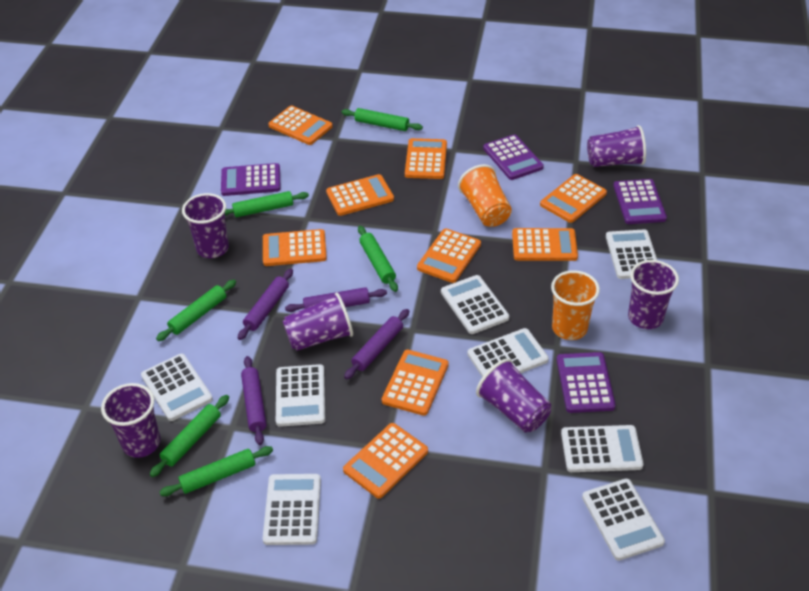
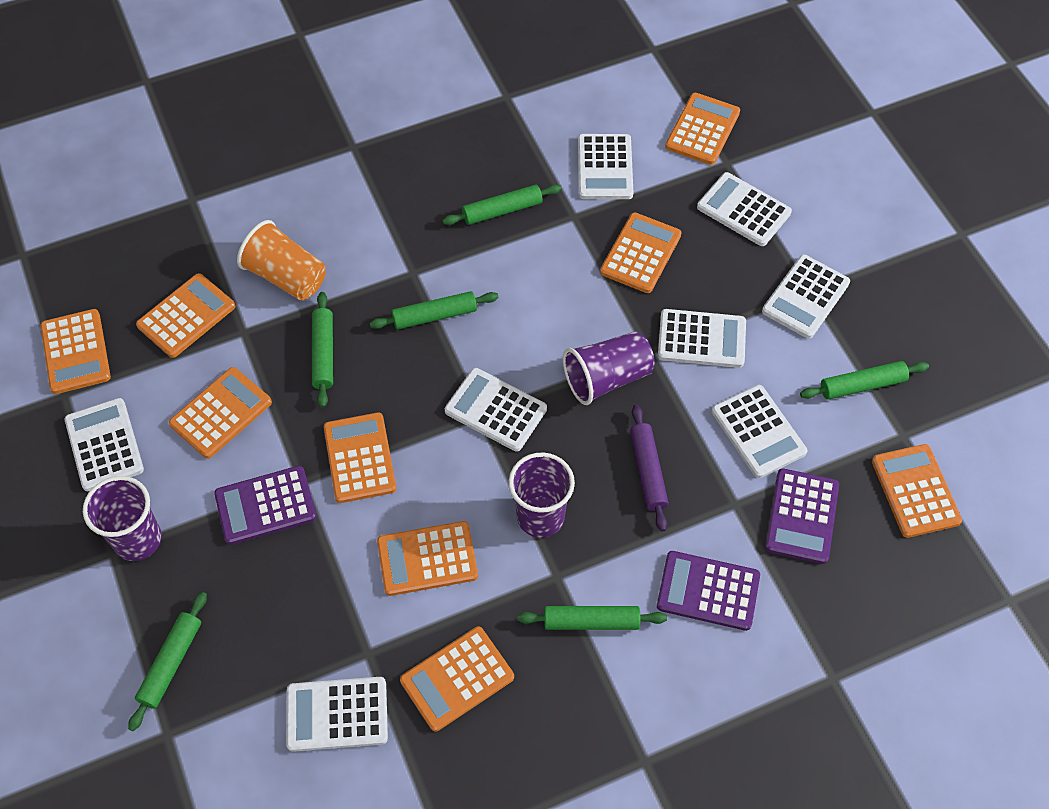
orange cup: [458,164,512,227] [551,270,600,340] = 2 -> [237,220,326,300] = 1
purple calculator: [221,163,281,196] [483,134,544,180] [556,352,616,413] [613,179,667,224] = 4 -> [214,466,316,545] [657,551,760,631] [765,468,839,564] = 3
purple cup: [101,383,161,458] [182,193,229,258] [283,293,353,351] [476,359,551,432] [587,125,646,167] [628,260,679,329] = 6 -> [83,476,162,561] [509,453,575,538] [563,331,655,405] = 3
purple rolling pin: [238,269,293,340] [241,356,266,445] [285,287,387,312] [344,309,409,380] = 4 -> [630,405,669,532] = 1

